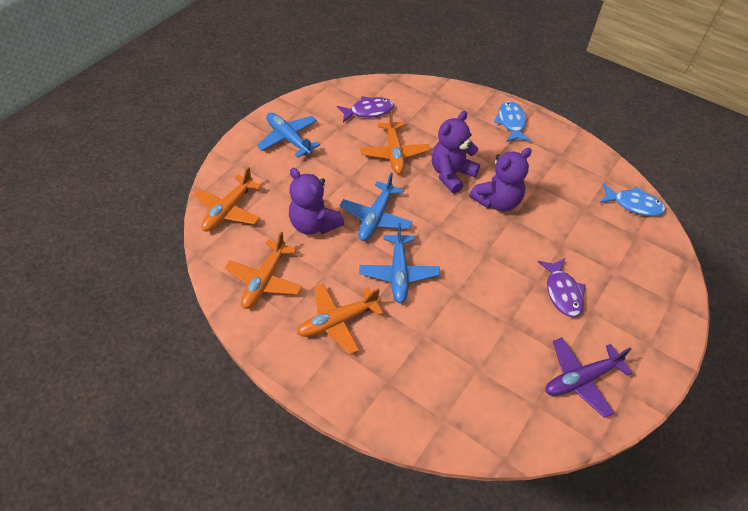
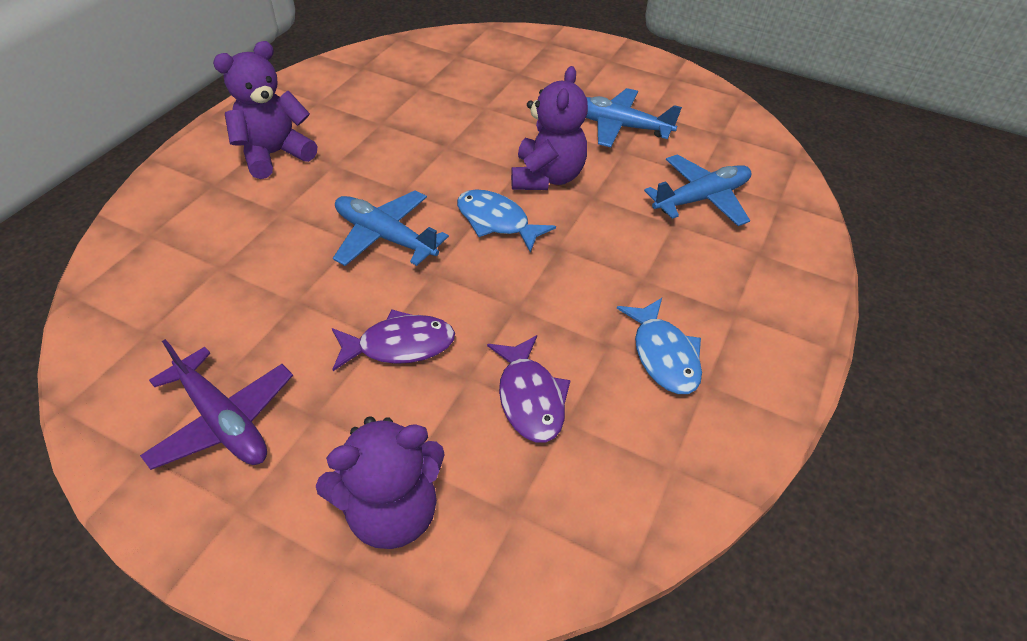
orange plane: [194,167,262,232] [225,232,302,309] [297,283,383,355] [360,110,430,174] = 4 -> none = 0

